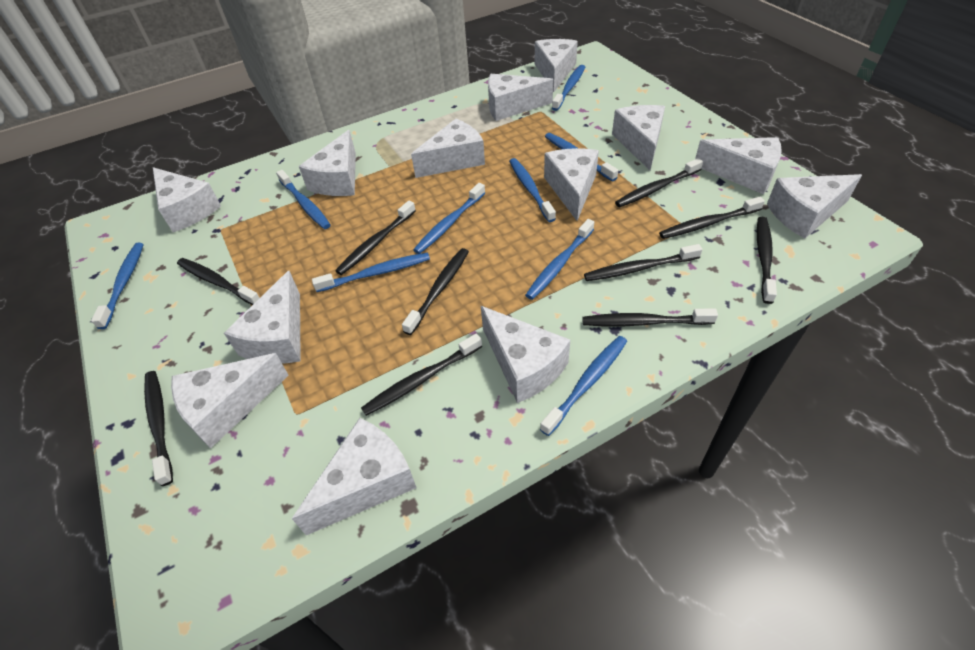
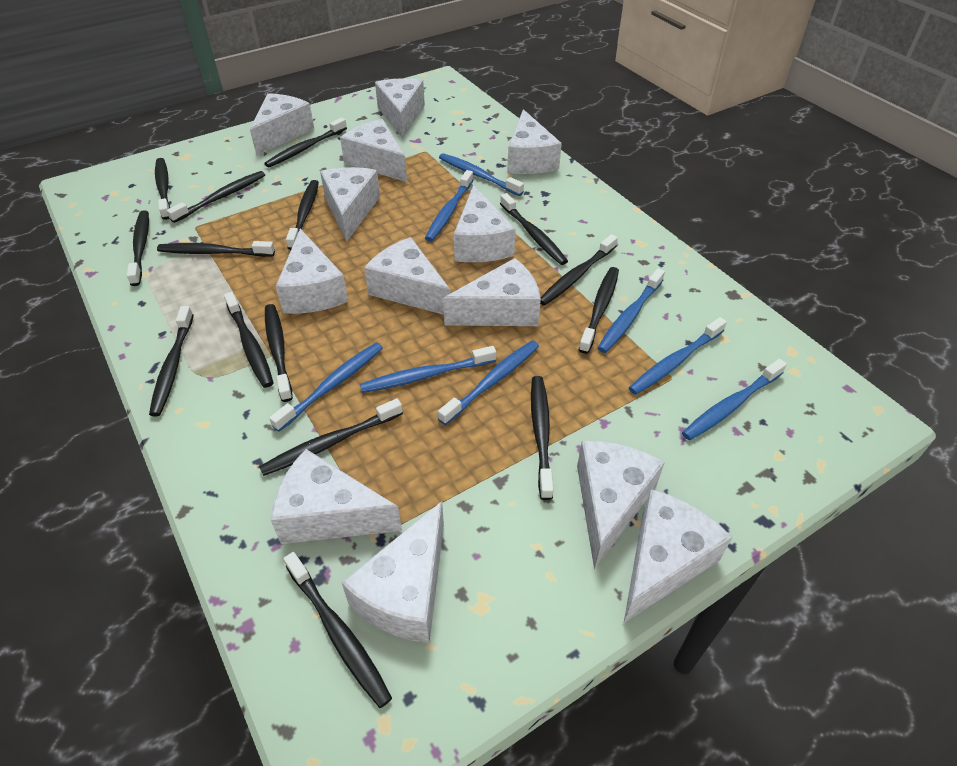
black toothbrush: [144,371,173,486] [177,258,259,305] [335,201,416,275] [361,334,482,416] [402,248,469,335] [582,308,718,326] [584,244,703,281] [615,158,703,207] [659,197,765,239] [757,217,777,304] = 10 -> [126,210,149,286] [149,306,194,416] [155,158,170,220] [157,241,275,257] [166,171,265,223] [224,292,274,388] [259,398,403,476] [264,117,347,168] [265,304,293,402] [283,552,392,708] [286,180,319,250] [500,193,568,265] [531,376,553,500] [540,234,618,306] [579,267,619,354] = 15
blue toothbrush: [91,243,144,329] [276,170,331,229] [312,253,430,292] [413,183,485,254] [509,158,556,222] [525,219,594,300] [540,336,627,436] [545,133,618,181] [552,65,585,111] = 9 -> [269,342,383,432] [360,346,496,393] [425,170,473,242] [438,340,539,425] [439,153,524,196] [598,268,665,353] [629,317,727,395] [682,359,787,441] = 8

